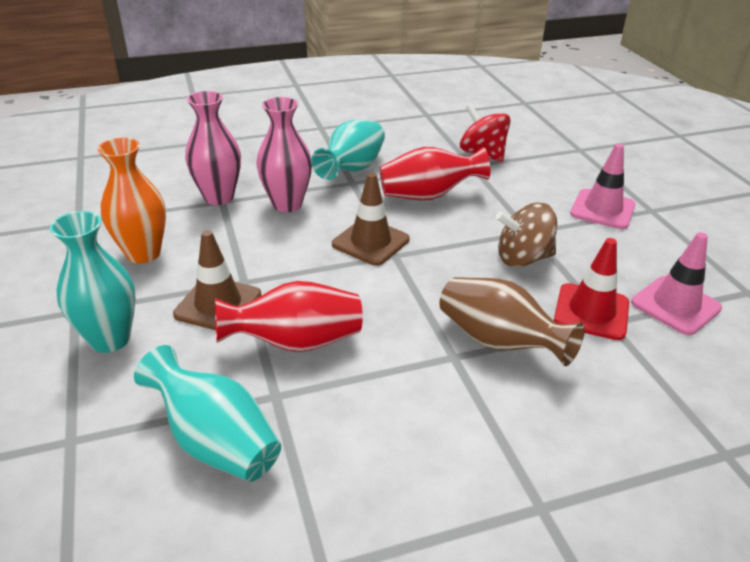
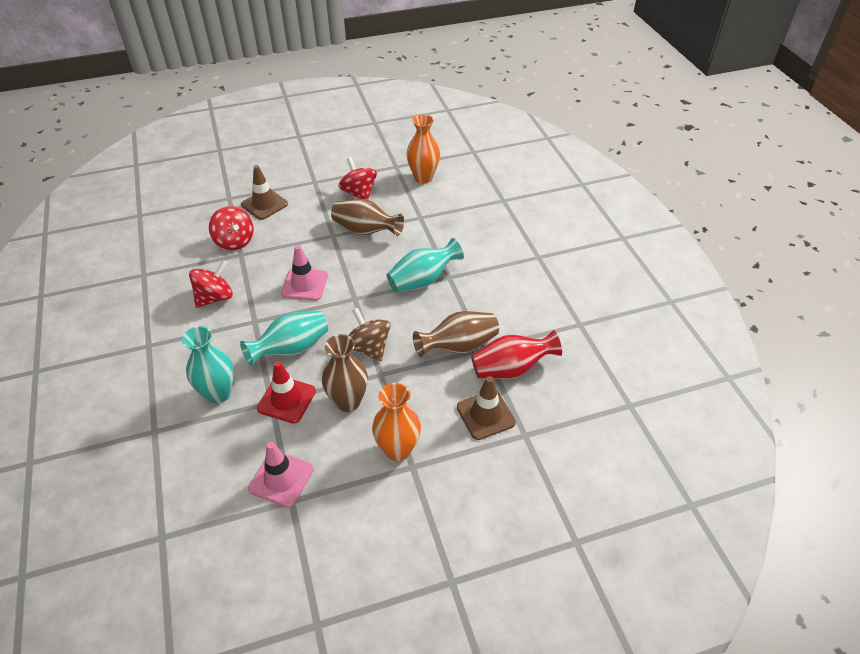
brown vase: [440,277,585,366] = 1 -> [322,334,368,412] [331,199,404,236] [413,311,499,357] = 3
orange vase: [97,137,166,264] = 1 -> [372,383,421,461] [407,114,440,183] = 2
pink vase: [185,91,241,205] [256,97,312,212] = 2 -> none = 0
red spinning top: [460,104,511,162] = 1 -> [189,261,233,308] [209,206,254,250] [339,157,377,199] = 3
red vase: [215,281,363,352] [380,147,490,200] = 2 -> [471,330,562,379] = 1

